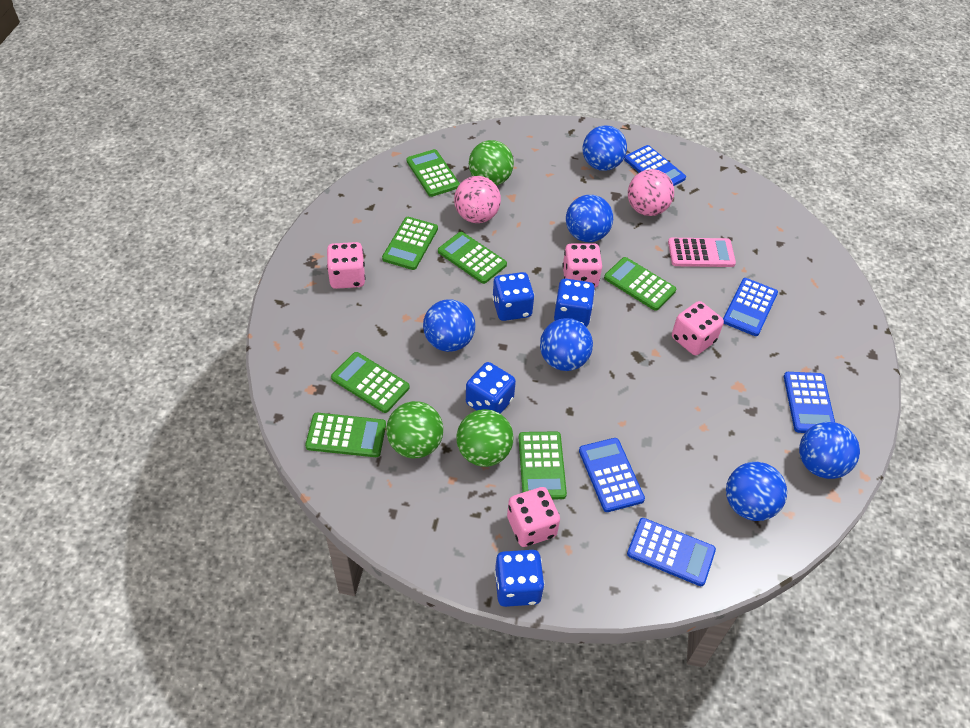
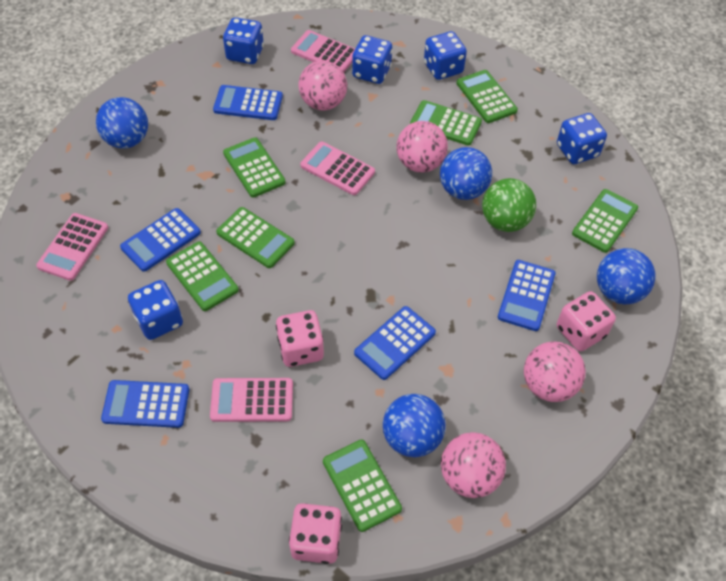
blue ball: [423,299,475,352] [540,318,593,371] [566,195,613,242] [583,125,627,171] [726,462,787,521] [799,422,860,479] = 6 -> [96,97,148,149] [383,394,446,457] [440,147,492,200] [597,248,656,304] = 4
blue dice: [466,362,516,414] [492,272,534,321] [495,550,545,607] [554,279,595,327] = 4 -> [128,280,183,340] [223,17,264,64] [352,35,392,84] [424,31,467,80] [557,113,607,164] = 5
green ball: [386,401,443,458] [456,409,513,467] [469,140,514,186] = 3 -> [482,178,536,232] = 1
pink ball: [454,176,501,223] [628,169,674,216] = 2 -> [299,61,347,110] [396,121,448,173] [441,432,506,498] [524,341,586,402] = 4
pink calculator: [668,238,736,267] = 1 -> [36,213,108,281] [210,378,293,422] [291,30,355,72] [300,141,375,195] = 4
pink dice: [327,242,365,289] [507,487,560,547] [562,243,602,288] [672,301,724,355] = 4 -> [276,310,324,367] [289,503,342,564] [557,291,616,351] = 3

